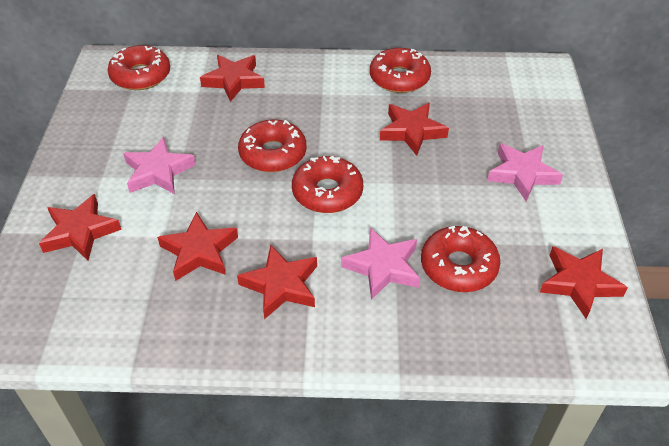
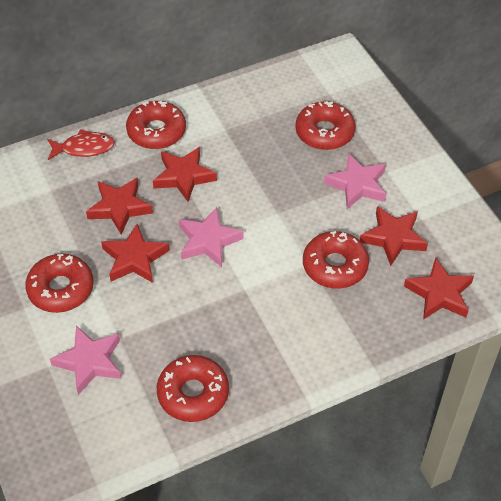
red fish: none = 0 -> [47,129,115,160] = 1
red star: [39,194,122,261] [157,212,238,281] [200,55,265,102] [237,245,317,319] [380,103,449,156] [540,246,628,319] = 6 -> [86,178,153,235] [101,224,169,283] [153,147,217,202] [360,206,428,266] [404,258,474,320] = 5

